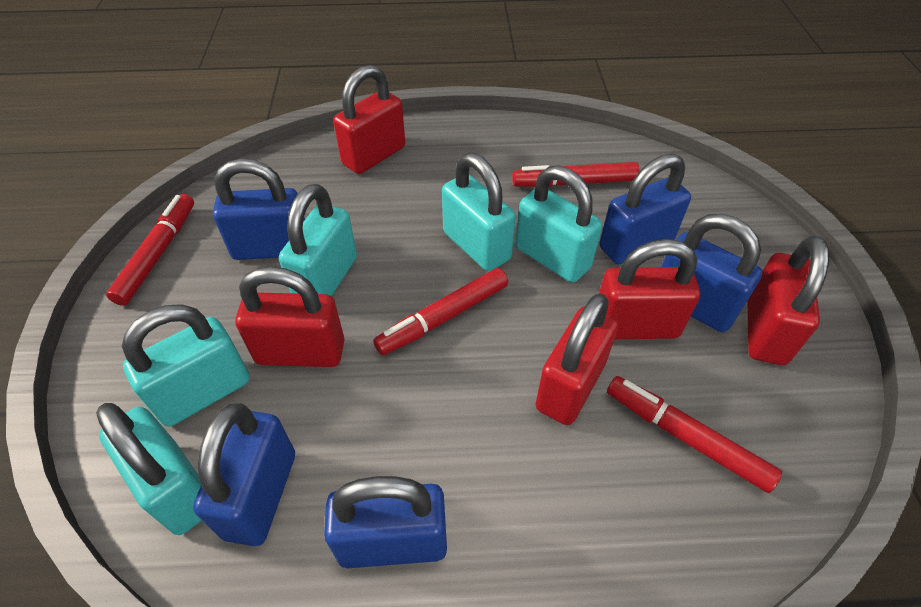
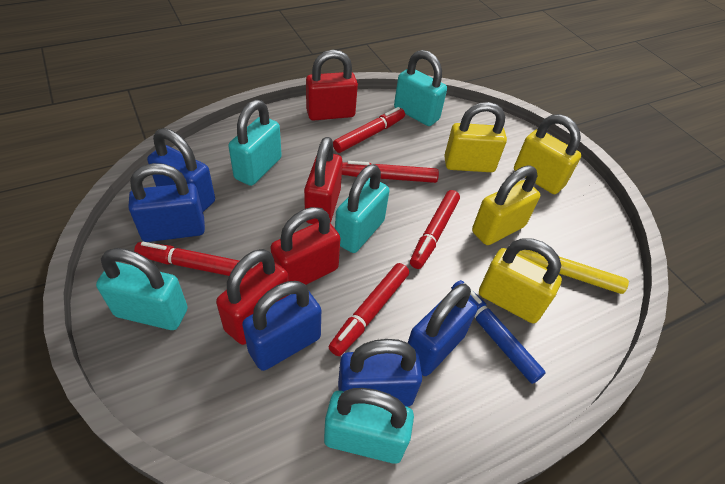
blue marker: none = 0 -> [451,280,546,384] = 1
red marker: [106,194,194,306] [373,268,508,355] [512,162,640,187] [607,376,782,493] = 4 -> [134,242,252,276] [329,263,409,356] [333,107,405,153] [342,161,439,183] [410,190,460,269] = 5
red padlock: [236,266,344,367] [333,65,405,174] [535,293,619,425] [599,239,700,339] [747,235,829,365] = 5 -> [216,249,289,345] [270,207,340,285] [304,137,342,224] [306,50,358,121] = 4
yellow marker: none = 0 -> [517,250,629,294] = 1
yellow padlock: none = 0 -> [444,102,507,172] [472,166,540,245] [479,238,562,323] [514,114,581,194] = 4

